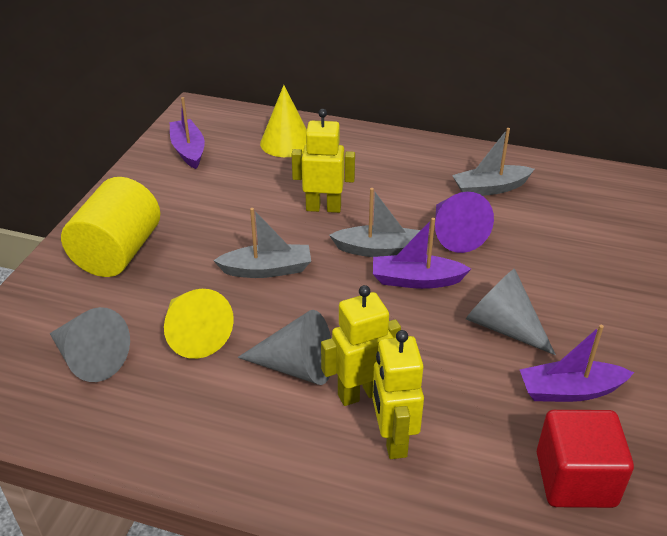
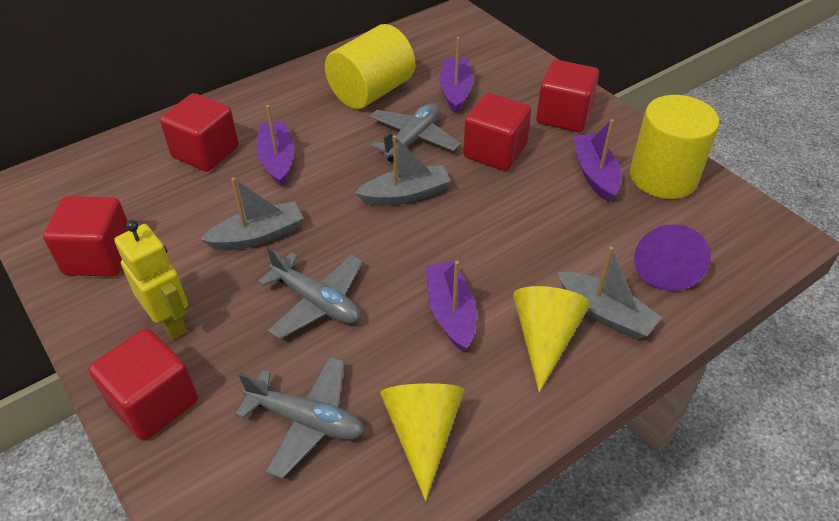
grey cone: [50,307,130,382] [237,310,331,385] [466,269,556,355] = 3 -> none = 0
grey plane: none = 0 -> [235,357,364,479] [258,247,363,339] [369,103,461,162] = 3
purple boat: [170,97,205,169] [373,218,471,289] [520,325,634,402] = 3 -> [257,105,294,186] [426,261,477,351] [439,37,473,113] [573,119,621,202] = 4
red cube: [537,410,634,508] = 1 -> [43,196,128,277] [89,328,198,441] [160,93,239,172] [463,93,531,171] [536,60,599,132] = 5
yellow cylinder: [61,177,160,277] = 1 -> [325,24,415,109] [630,95,719,199] = 2
yellow robot: [291,109,355,213] [321,285,401,406] [372,330,424,459] = 3 -> [114,220,188,340] = 1

